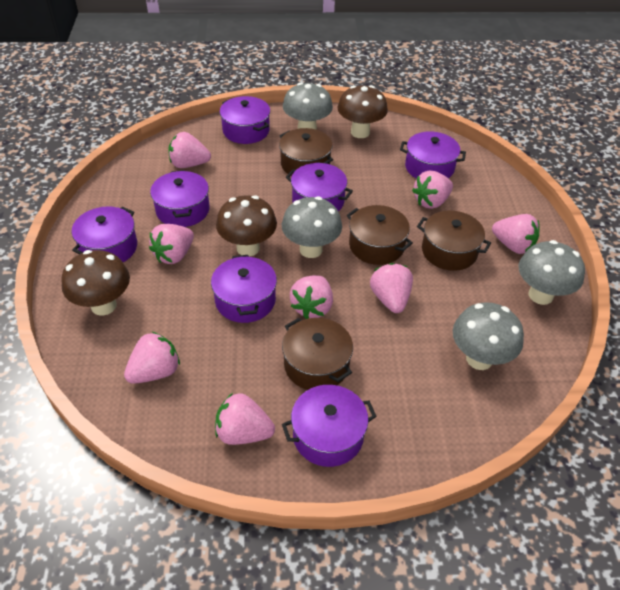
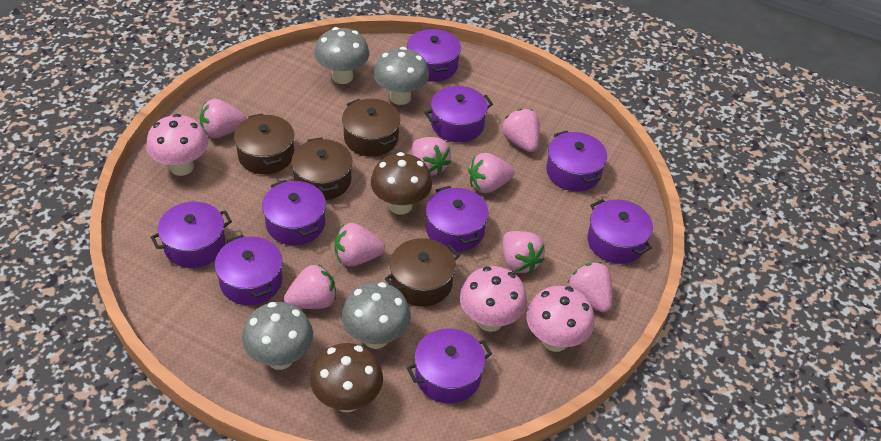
brown mushroom: [61,250,130,316] [216,195,277,256] [337,85,388,138] = 3 -> [310,343,383,412] [371,152,432,215] = 2
pink mushroom: none = 0 -> [146,114,208,176] [460,266,527,332] [526,286,595,352] = 3
purple pot: [72,206,137,262] [150,170,209,227] [211,255,277,323] [220,96,270,144] [282,385,377,467] [286,163,353,212] [400,131,466,179] = 7 -> [151,202,232,268] [215,235,283,305] [262,180,326,245] [407,28,461,82] [407,328,492,404] [425,86,493,142] [426,186,489,252] [546,131,607,191] [587,199,653,264] = 9

